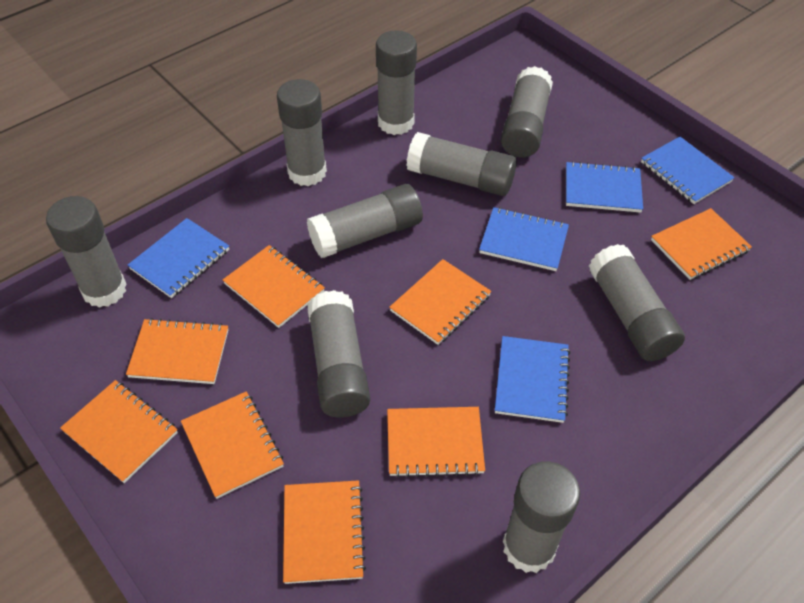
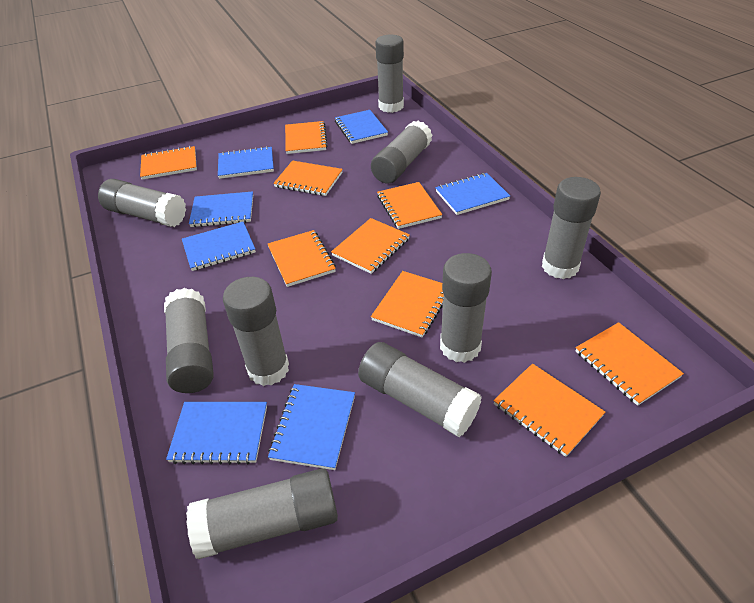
blue notebook: [128,218,229,298] [479,207,569,271] [495,336,570,423] [566,161,643,213] [641,137,735,204] = 5 -> [166,402,267,464] [182,222,256,271] [189,191,253,227] [218,146,274,179] [268,384,355,470] [335,110,388,144] [435,173,510,215] = 7
orange notebook: [60,380,178,483] [126,318,228,384] [181,392,284,499] [223,245,325,328] [283,480,366,584] [387,407,485,478] [389,259,491,345] [651,208,752,280] = 8 -> [140,146,197,180] [268,230,336,287] [273,161,343,196] [285,121,328,154] [331,218,410,274] [371,271,443,337] [377,182,442,229] [494,364,605,457] [576,322,684,406] = 9

